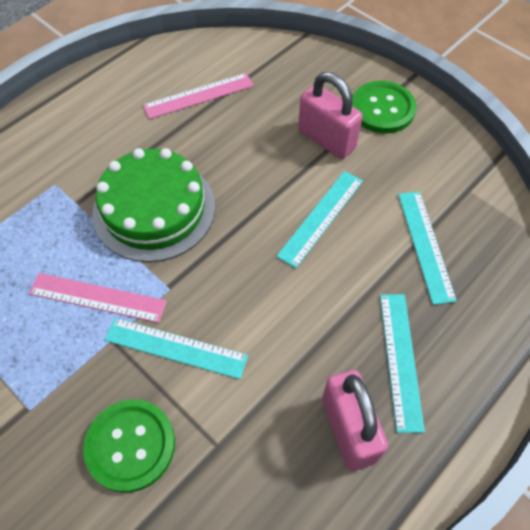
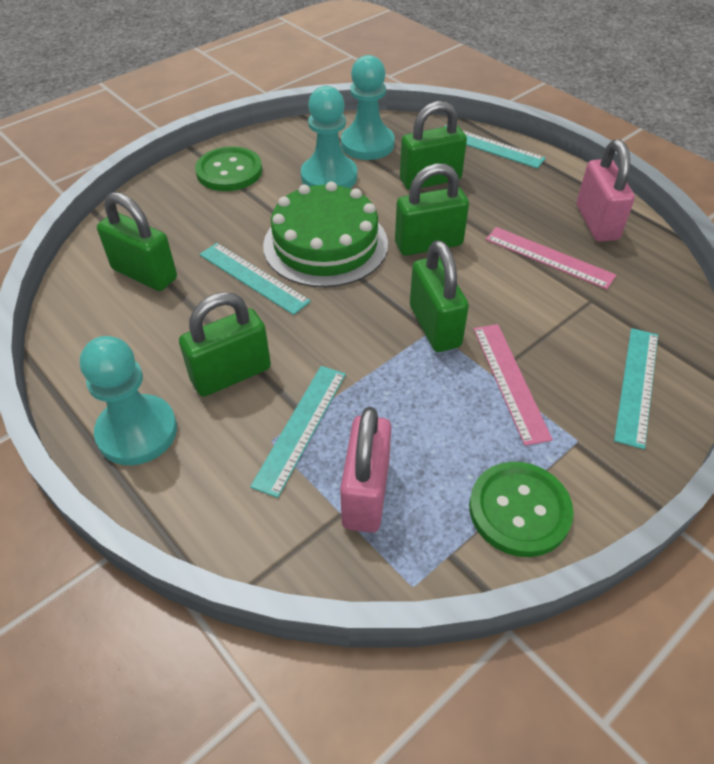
green padlock: none = 0 -> [97,192,177,291] [179,292,271,397] [395,164,469,256] [400,101,467,190] [410,240,469,352] = 5
turquoise pawn: none = 0 -> [80,336,177,465] [301,86,357,188] [341,55,395,160] = 3

